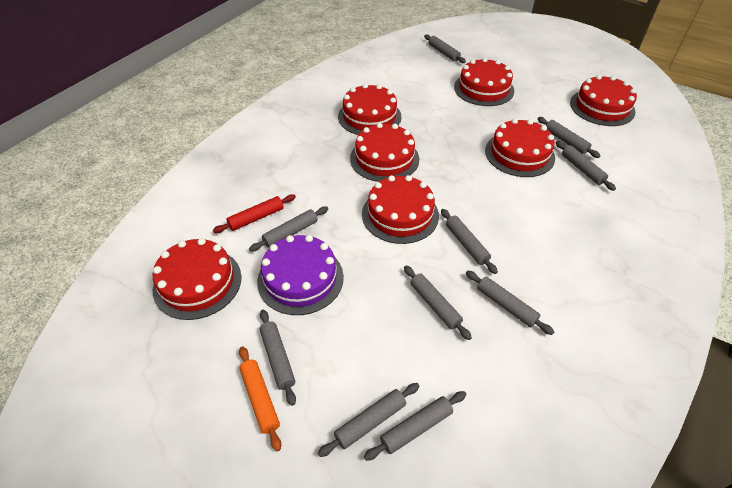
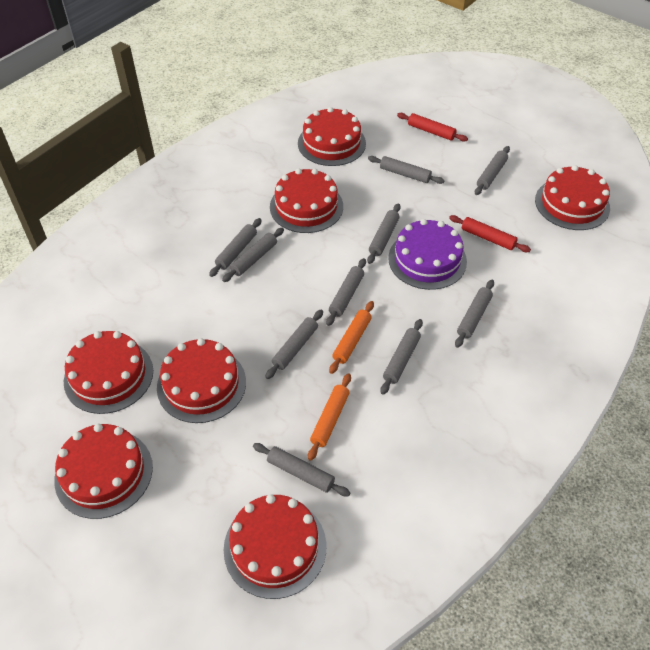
orange rolling pin: [239,346,281,451] = 1 -> [308,373,351,461] [329,301,374,374] = 2
red rolling pin: [213,194,296,233] = 1 -> [397,113,468,142] [449,215,531,252] = 2

